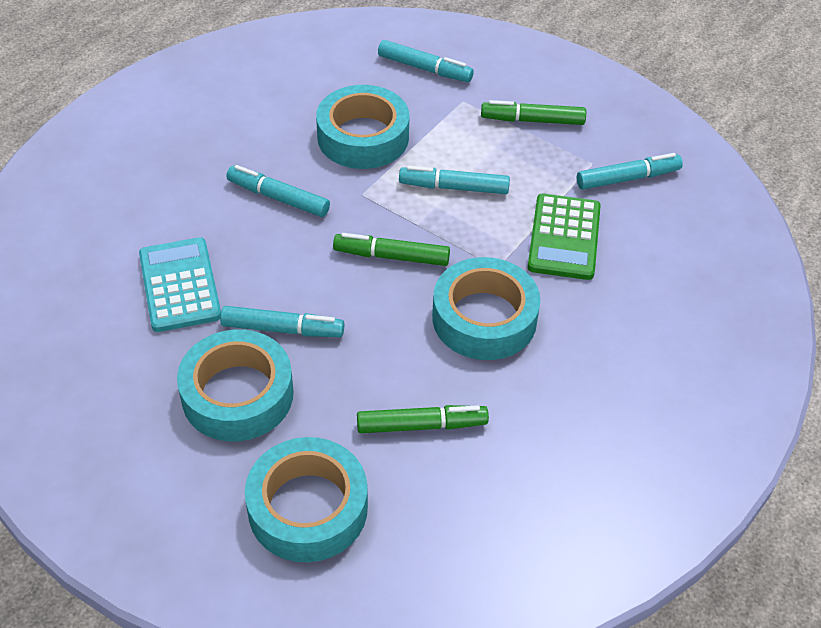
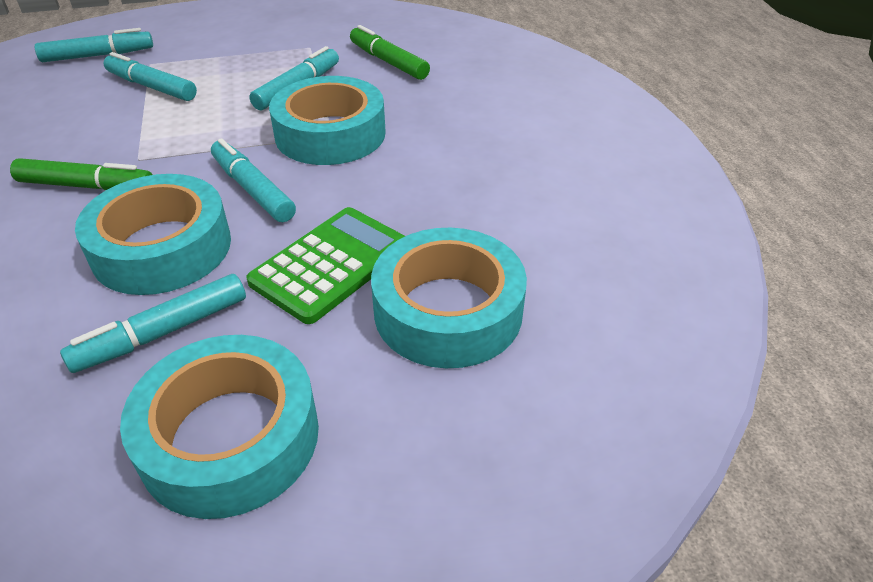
green marker: [333,233,450,266] [357,405,489,433] [481,100,586,125] = 3 -> [10,158,152,190] [350,25,430,80] = 2
turquoise calculator: [139,237,221,332] = 1 -> none = 0

